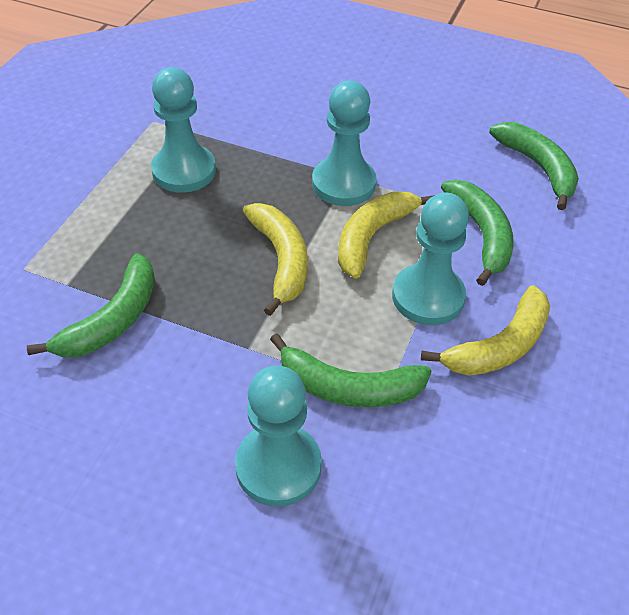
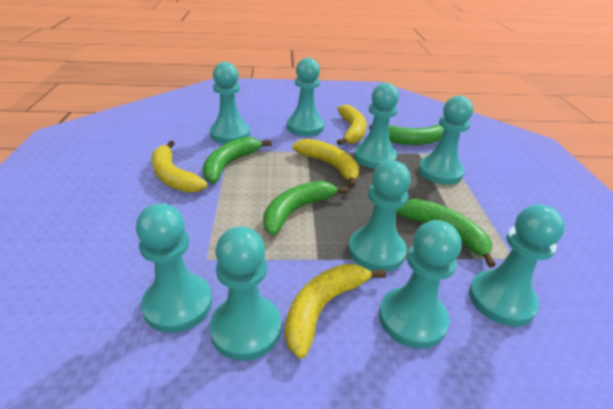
turquoise pawn: [151,67,216,193] [235,366,322,507] [312,81,377,206] [392,193,469,325] = 4 -> [136,203,212,333] [210,62,250,144] [210,226,281,361] [287,58,324,136] [349,160,411,272] [354,83,399,169] [379,220,461,349] [418,96,473,185] [469,204,565,326] = 9
yellow banana: [243,203,308,316] [338,191,435,279] [421,285,550,376] = 3 -> [152,141,207,193] [285,264,386,359] [292,139,359,188] [337,105,366,145] = 4

